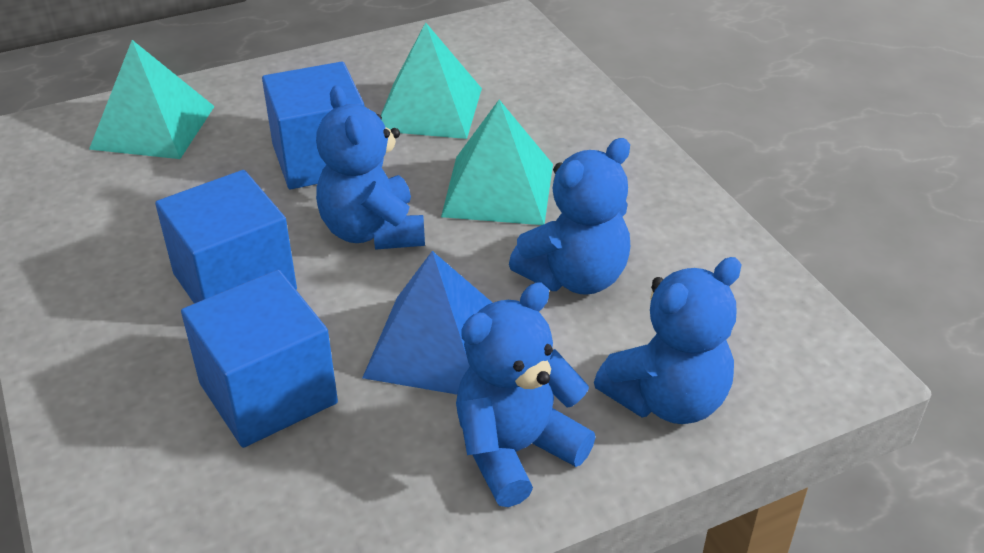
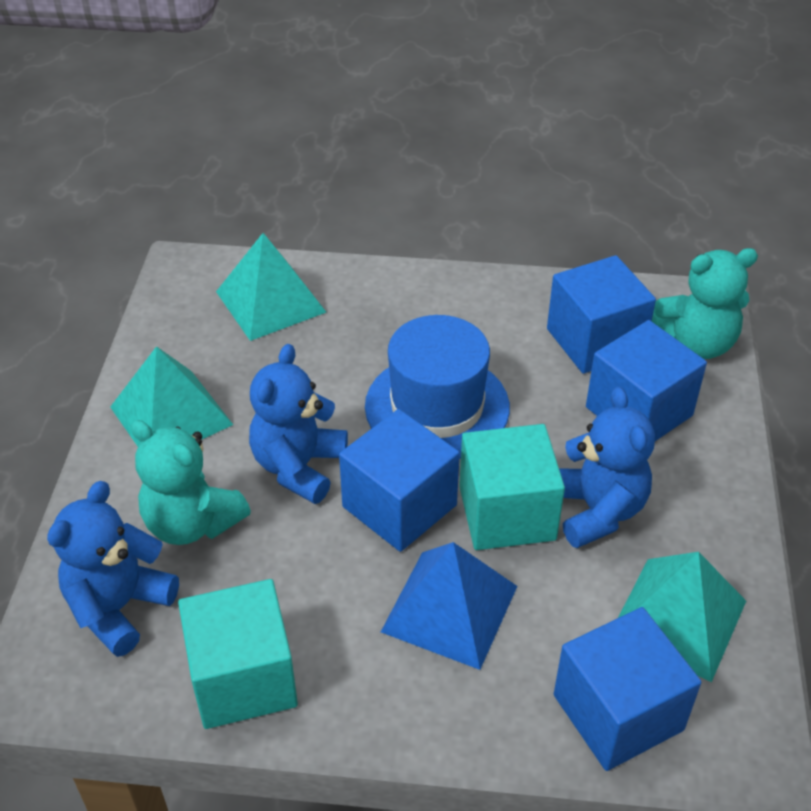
blue cube: [155,170,297,304] [181,270,338,448] [262,62,365,189] = 3 -> [339,409,460,552] [547,255,656,374] [554,607,701,771] [586,320,707,441] = 4
blue hat: none = 0 -> [365,315,510,459] = 1
blue teddy bear: [316,85,425,250] [456,283,596,507] [509,138,630,295] [594,257,742,424] = 4 -> [47,481,179,657] [249,344,348,504] [559,387,655,548] = 3
turquoise cube: none = 0 -> [178,579,298,729] [459,424,565,550] = 2
turquoise teddy bear: none = 0 -> [131,420,251,545] [652,248,758,359] = 2

